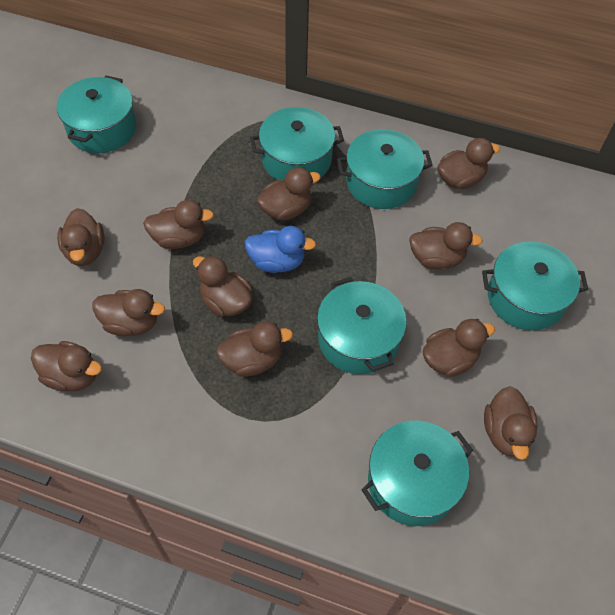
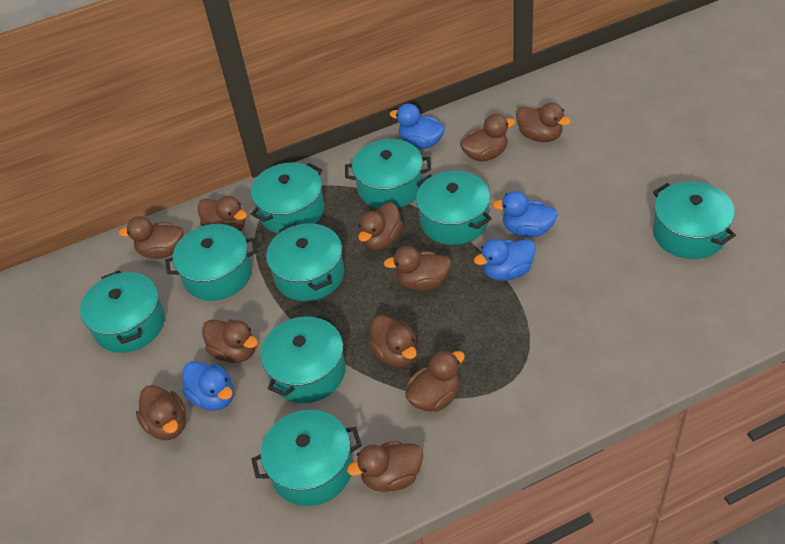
blue duck: [245,226,316,273] = 1 -> [182,361,234,411] [390,103,445,149] [474,239,536,281] [492,191,558,237] = 4
turquoise pot: [57,76,136,153] [250,107,344,180] [317,277,407,374] [337,129,433,209] [361,421,473,526] [482,242,588,331] = 6 -> [80,270,165,353] [165,224,257,301] [251,162,325,234] [251,410,362,506] [260,314,346,403] [266,223,344,301] [345,139,431,209] [416,171,492,245] [653,181,736,259] = 9

